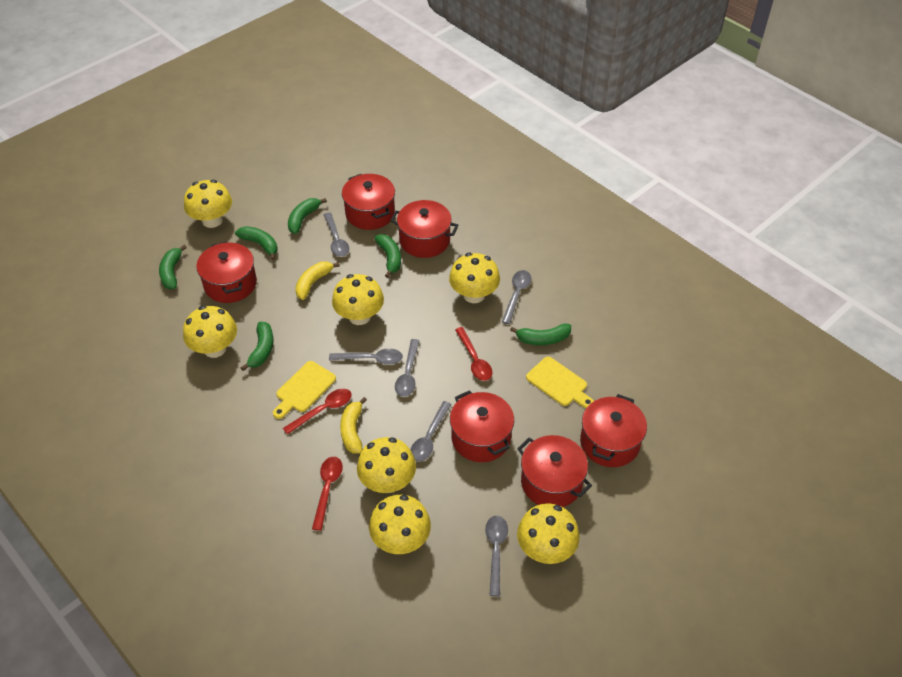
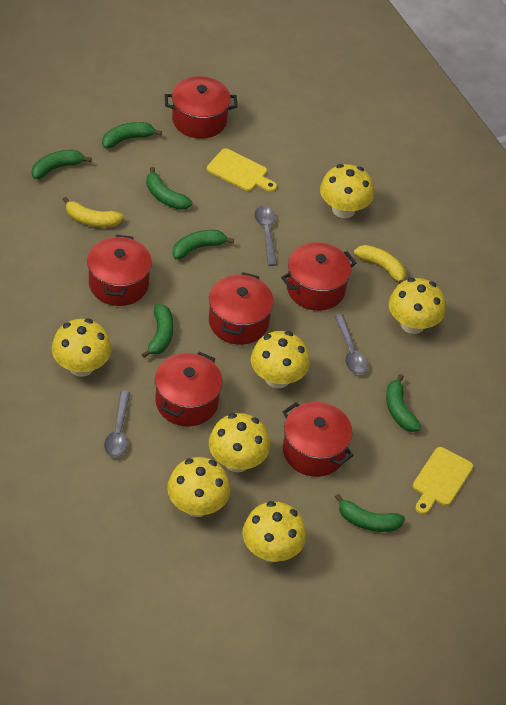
green banana: [159,245,187,289] [235,226,278,260] [240,322,273,371] [288,198,327,234] [374,234,401,278] [510,323,571,345] = 6 -> [32,150,92,179] [102,122,162,148] [142,304,174,358] [146,167,193,210] [173,230,234,260] [335,494,405,532] [386,374,422,432] = 7
grey spoon: [324,212,349,257] [329,348,403,364] [395,339,420,397] [410,401,452,462] [485,516,508,596] [502,270,531,324] = 6 -> [104,391,130,457] [255,206,277,266] [334,314,368,375] = 3
red spoon: [283,389,352,435] [312,457,343,531] [455,327,492,381] = 3 -> none = 0

